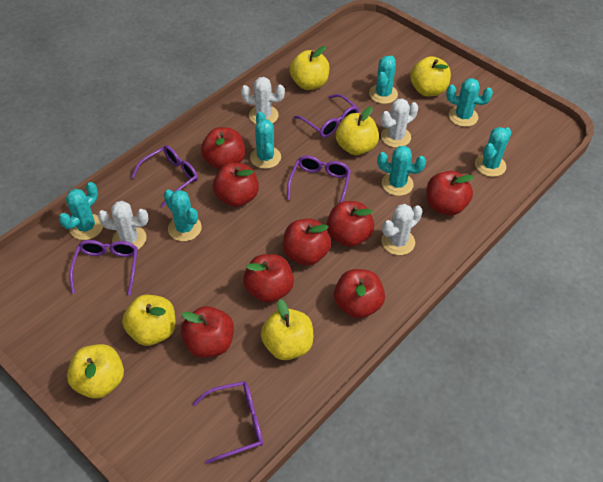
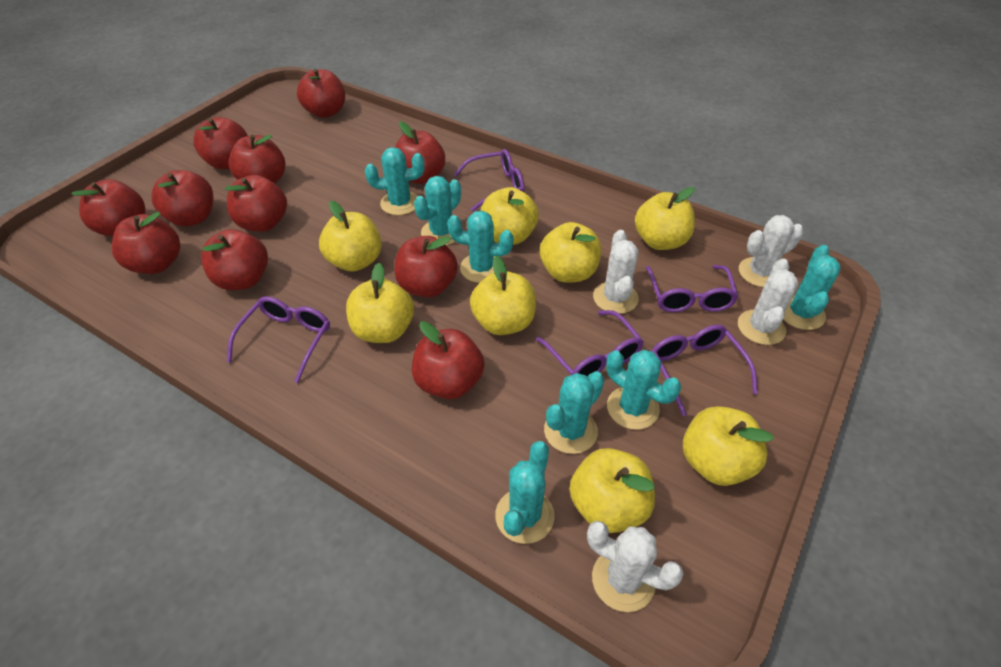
red apple: [181,306,234,358] [201,127,245,170] [213,163,259,207] [243,254,294,303] [283,218,331,265] [326,201,374,247] [334,269,385,318] [427,171,474,215] = 8 -> [71,179,146,236] [112,212,181,274] [151,170,214,227] [193,117,248,170] [201,229,268,290] [225,175,287,232] [228,135,285,183] [297,69,345,118] [395,121,445,184] [395,236,458,297] [412,321,485,399] = 11
yellow apple: [67,344,124,399] [122,295,175,346] [261,299,313,360] [290,46,329,90] [336,106,379,155] [410,56,451,96] = 6 -> [319,201,382,272] [346,263,414,343] [470,256,536,335] [481,187,539,245] [540,222,601,283] [569,448,655,533] [635,187,695,250] [683,406,774,486] = 8

